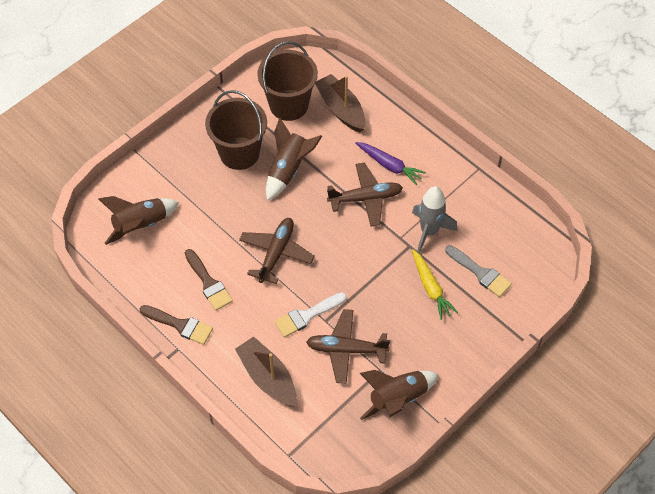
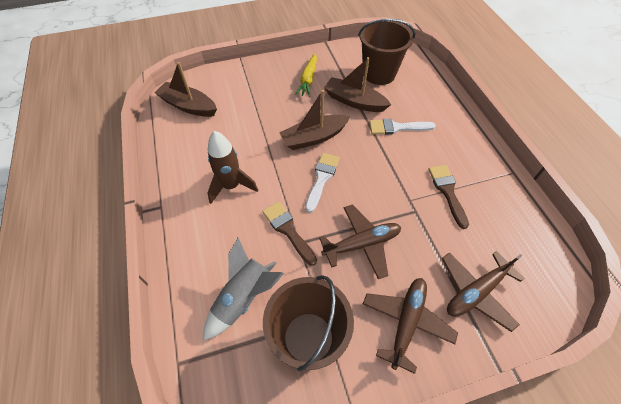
brown boat: [235,337,297,407] [315,74,366,132] = 2 -> [154,62,217,117] [279,90,350,150] [324,57,391,112] = 3
brown rocket: [99,196,179,245] [266,118,322,201] [360,370,439,420] = 3 -> [208,131,258,204] = 1
grey brush: [445,245,512,297] = 1 -> none = 0
purple carrot: [356,142,426,185] = 1 -> none = 0
white brush: [275,292,347,337] = 1 -> [305,153,340,213] [369,119,436,135] = 2

